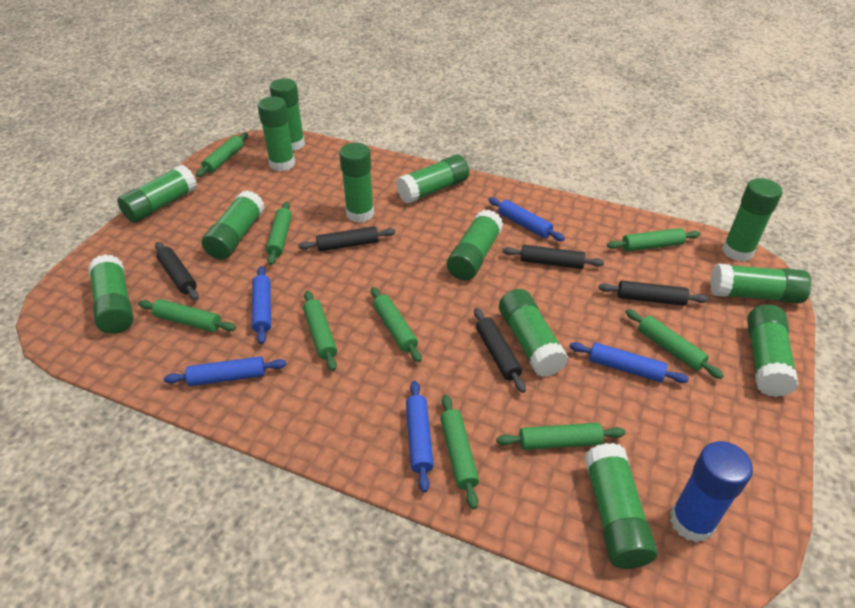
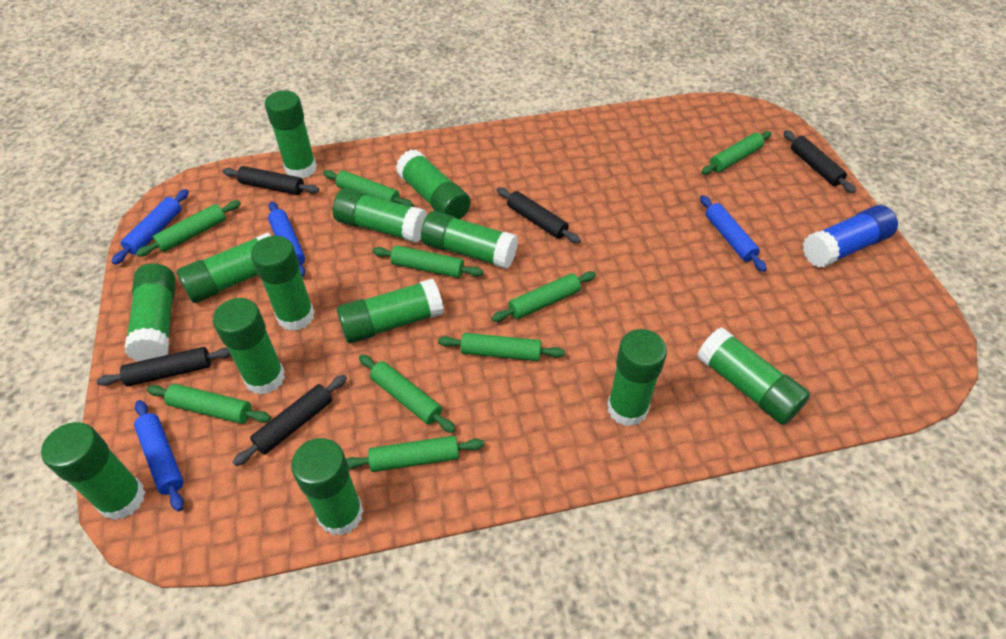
blue rolling pin: [164,356,286,386] [252,266,271,344] [406,381,434,493] [488,197,565,241] [569,342,689,383] = 5 -> [112,189,189,265] [134,400,184,511] [268,202,305,277] [700,195,767,272] = 4

